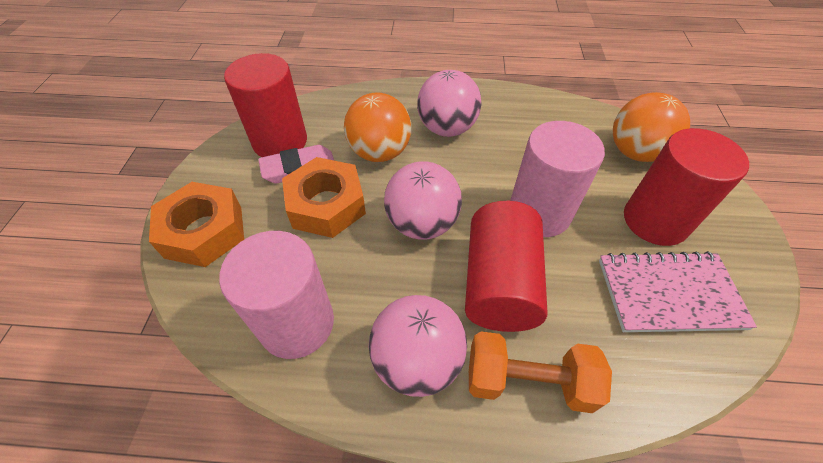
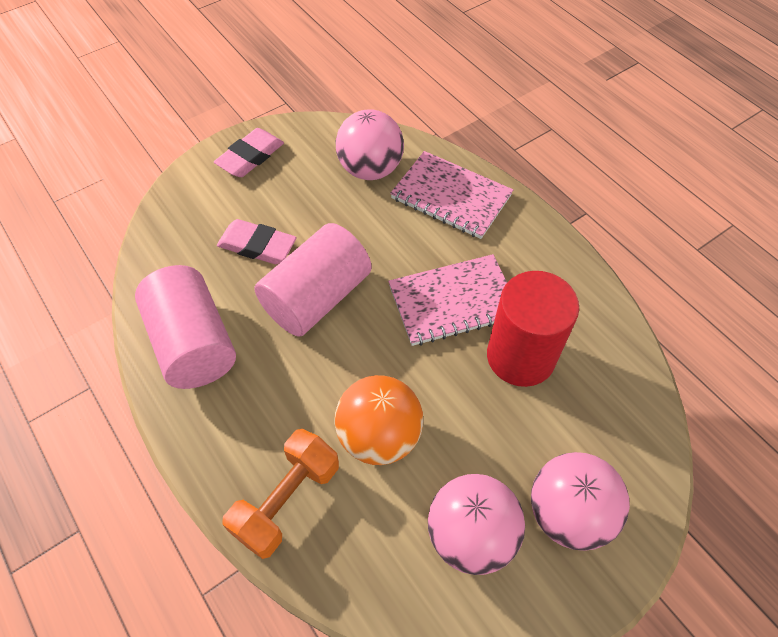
orange ball: [344,92,411,162] [613,92,690,162] = 2 -> [334,375,423,465] = 1
orange nut: [149,182,244,267] [282,157,366,238] = 2 -> none = 0
pink eraser: [258,145,334,184] = 1 -> [214,128,284,177] [217,219,297,264] = 2
pink notebook: [599,251,757,332] = 1 -> [388,254,507,346] [390,151,513,239] = 2
red cylinder: [224,53,307,157] [465,201,547,332] [624,128,749,246] = 3 -> [487,271,579,387] = 1

